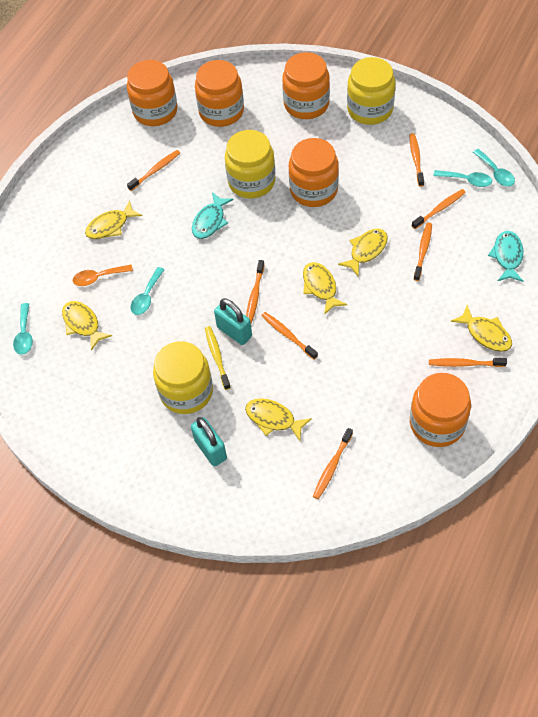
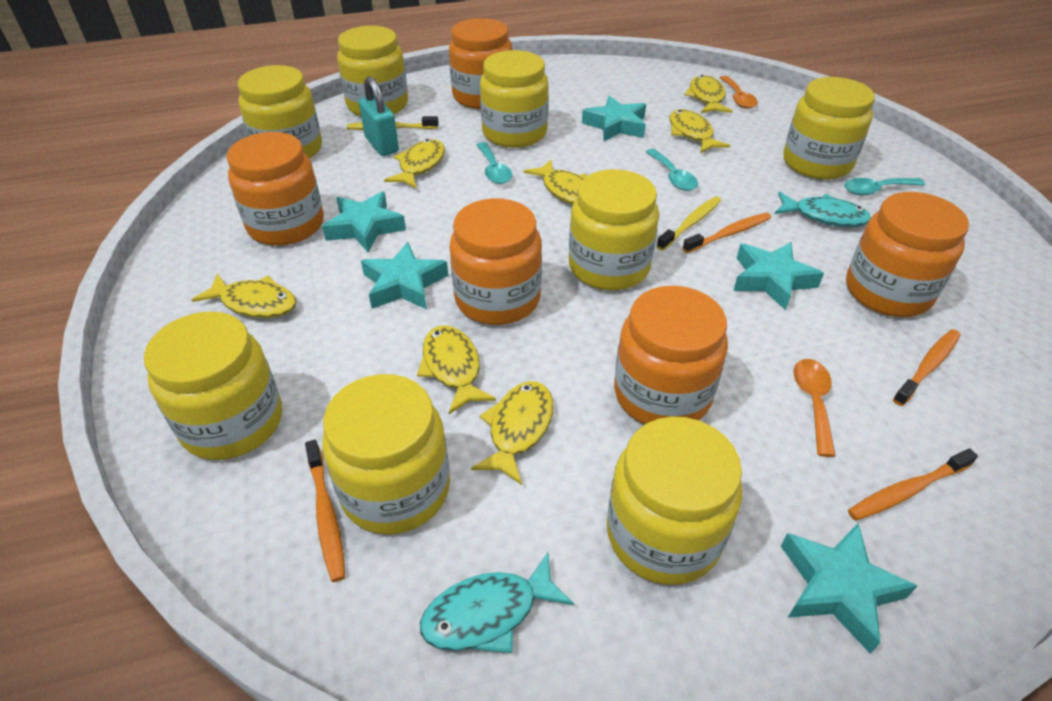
orange spoon: [73,265,133,286] = 1 -> [720,76,758,109] [794,359,836,457] = 2
orange toothbrush: [127,150,180,191] [246,260,265,323] [261,312,318,360] [313,428,353,499] [409,133,424,187] [412,189,466,229] [414,222,432,281] [429,358,507,367] = 8 -> [305,440,345,582] [683,213,771,253] [848,448,978,521] [893,329,961,406] = 4
turquoise padlock: [191,417,227,467] [214,298,252,345] = 2 -> [359,76,399,156] = 1
turquoise spoon: [13,303,33,355] [130,267,165,315] [433,170,492,187] [473,149,515,187] = 4 -> [477,142,512,184] [646,149,698,191] [844,178,925,196] = 3
turquoise star: none = 0 -> [322,192,406,252] [361,242,448,309] [582,96,646,141] [733,242,824,310] [781,523,917,654] = 5
yellow fish: [62,301,112,351] [85,200,142,239] [245,398,312,441] [303,262,348,315] [338,229,388,276] [451,305,512,352] = 6 -> [192,274,297,318] [384,139,445,189] [417,325,496,414] [471,381,553,485] [524,160,587,204] [669,109,730,153] [684,75,732,113] = 7
yellow jar: [153,341,213,414] [225,130,276,198] [347,57,395,125] = 3 -> [144,312,282,460] [238,65,322,159] [322,374,450,535] [337,26,408,116] [480,50,549,148] [569,169,659,290] [607,417,742,585] [783,77,875,180] = 8
yellow toothbrush: [205,326,231,390] = 1 -> [347,116,439,130] [657,196,721,251] = 2

